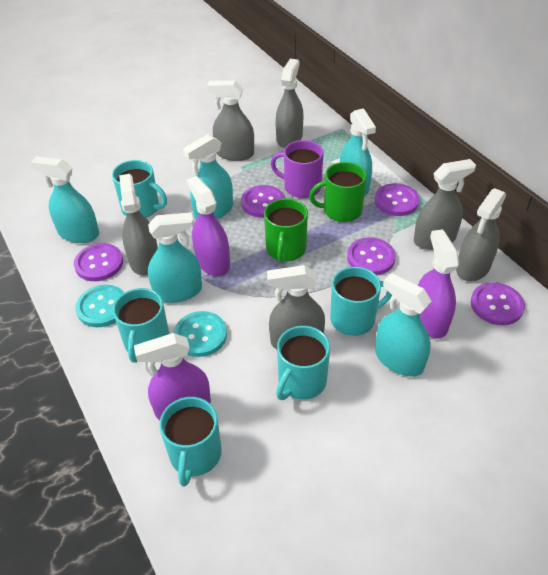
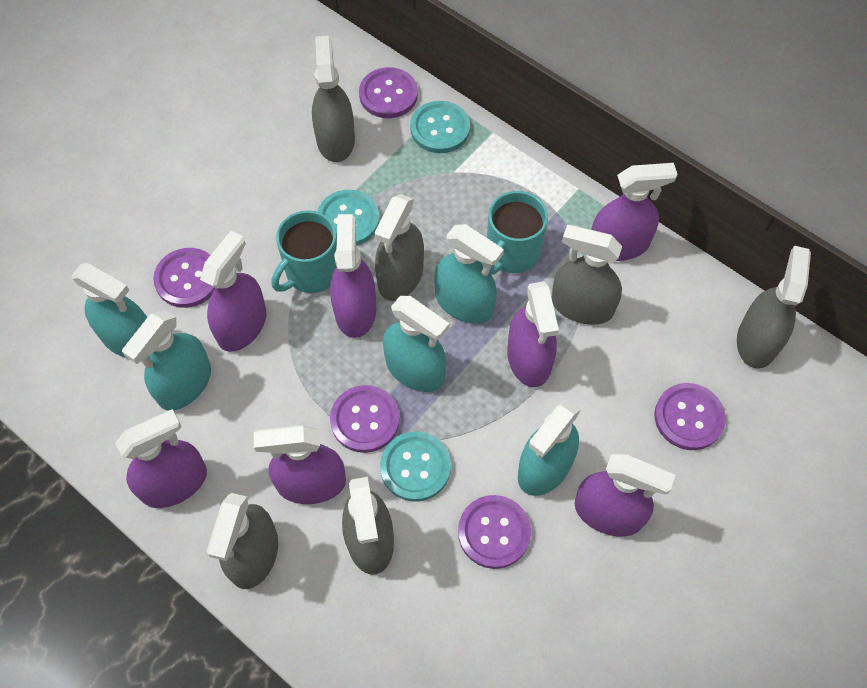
green mug: [264,198,308,263] [309,162,367,222] = 2 -> none = 0
purple mug: [270,140,324,198] = 1 -> none = 0
purple spray bottle: [134,333,211,420] [187,176,230,276] [418,229,459,338] = 3 -> [115,409,207,508] [200,231,266,352] [254,425,346,504] [330,214,376,338] [507,282,559,387] [575,454,675,537] [591,163,678,261] = 7
turquoise button: [75,285,124,327] [174,311,227,357] = 2 -> [317,190,380,245] [380,432,451,502] [410,101,470,153] = 3
turquoise mug: [112,160,167,218] [113,288,169,363] [159,397,222,487] [276,326,330,400] [330,267,392,336] = 5 -> [272,210,337,293] [487,191,548,275] = 2

